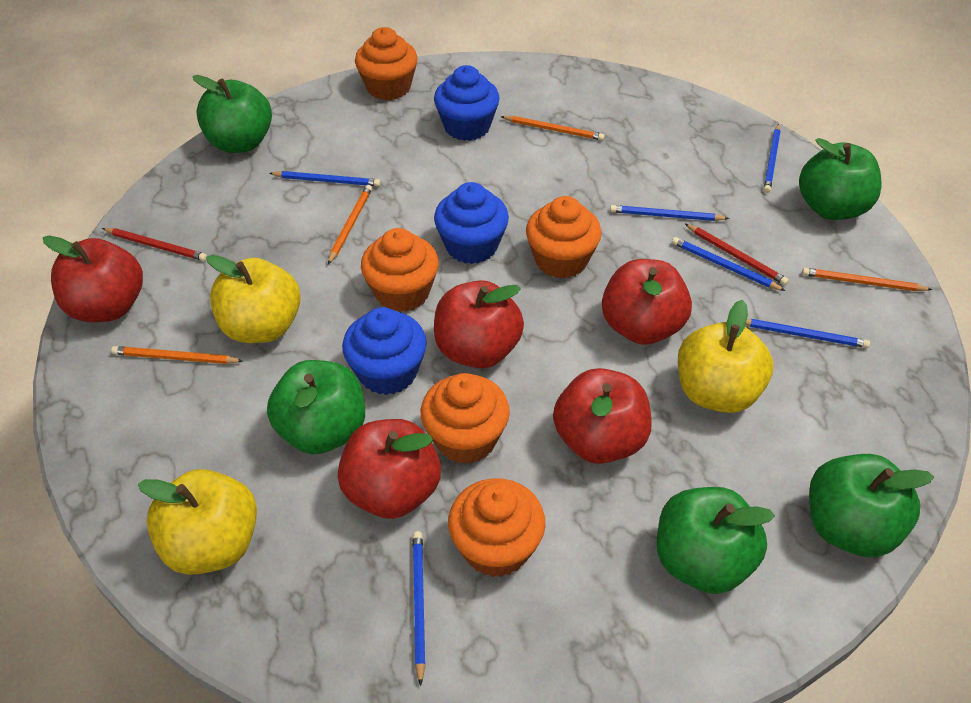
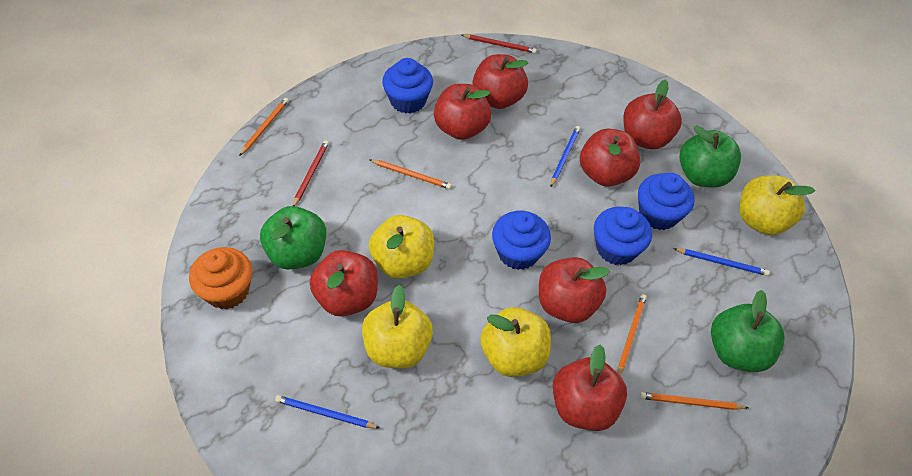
blue cupcake: [342,307,427,395] [434,65,499,141] [434,182,509,264] = 3 -> [382,58,433,114] [492,211,551,270] [594,207,652,265] [638,173,695,230] = 4
blue pencil: [269,171,380,186] [413,531,426,686] [610,205,729,221] [672,237,785,291] [746,319,870,348] [764,124,780,193] = 6 -> [275,395,380,428] [550,126,580,187] [673,248,770,276] = 3
green apple: [193,75,272,153] [267,360,365,454] [657,487,775,594] [799,138,882,220] [809,454,934,557] = 5 -> [260,206,326,269] [679,125,741,187] [711,290,785,372] = 3
orange cupcake: [355,27,418,100] [361,228,439,312] [421,373,510,464] [448,478,546,577] [526,196,602,279] = 5 -> [189,247,252,309] = 1
red apple: [43,235,143,322] [338,419,441,519] [434,280,524,368] [553,368,652,464] [602,259,692,345] = 5 -> [310,250,378,317] [434,84,491,140] [473,54,528,109] [539,257,610,323] [553,345,627,431] [580,128,640,187] [623,79,682,149] = 7
yellow apple: [138,469,257,575] [206,255,301,343] [678,300,773,413] = 3 -> [362,285,433,369] [369,215,434,279] [480,307,551,377] [739,175,815,235] = 4

